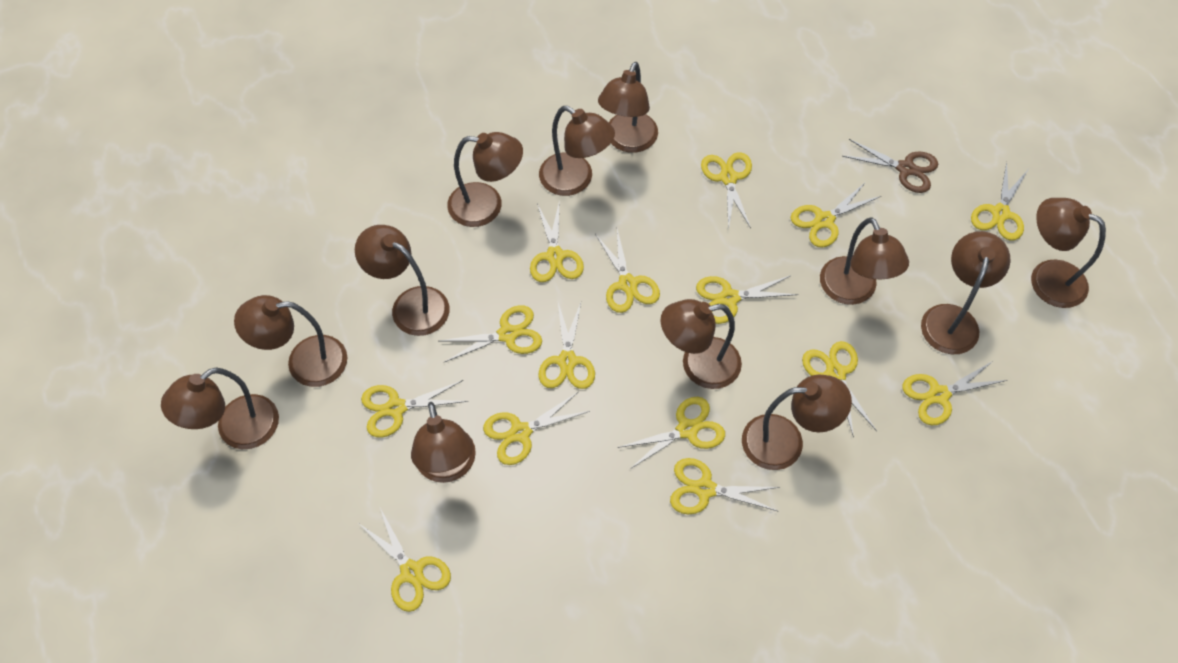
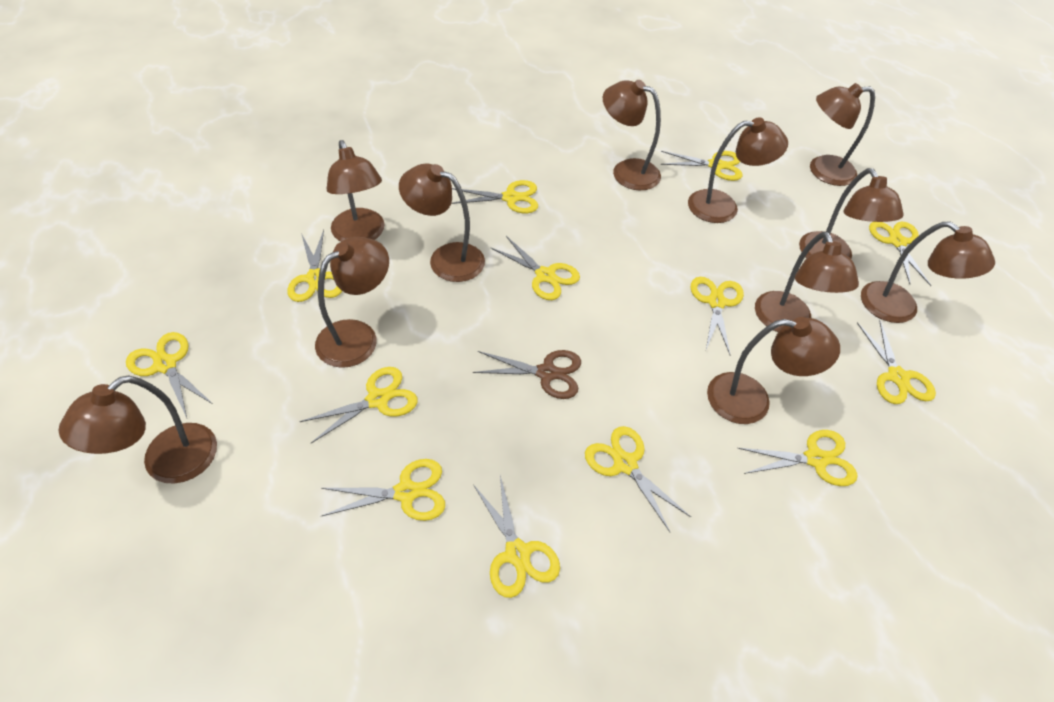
brown lamp: [161,368,279,449] [234,295,347,387] [355,225,449,336] [411,402,476,483] [447,132,523,227] [539,106,615,196] [598,62,658,153] [661,299,742,389] [742,375,852,470] [820,217,909,305] [921,231,1011,354] [1031,198,1106,308] = 12 -> [58,375,217,484] [315,237,389,368] [327,140,385,242] [399,164,485,282] [603,80,661,190] [688,117,788,223] [707,317,840,424] [755,231,859,332] [799,168,904,259] [810,83,875,186] [861,222,995,323] = 11
yellow scissors: [358,508,451,612] [361,380,468,438] [439,305,542,362] [483,392,590,465] [530,200,584,282] [539,300,595,389] [595,229,660,313] [618,397,725,470] [670,458,780,514] [696,275,798,324] [701,152,752,230] [791,182,881,247] [802,341,877,438] [902,361,1007,425] [971,162,1028,241] = 15 -> [126,332,214,418] [287,230,342,302] [299,367,418,443] [321,459,445,521] [451,180,538,213] [473,476,560,598] [491,236,580,300] [585,426,691,532] [661,151,742,181] [691,277,744,354] [738,430,858,486] [857,320,936,404] [869,222,931,286] = 13

